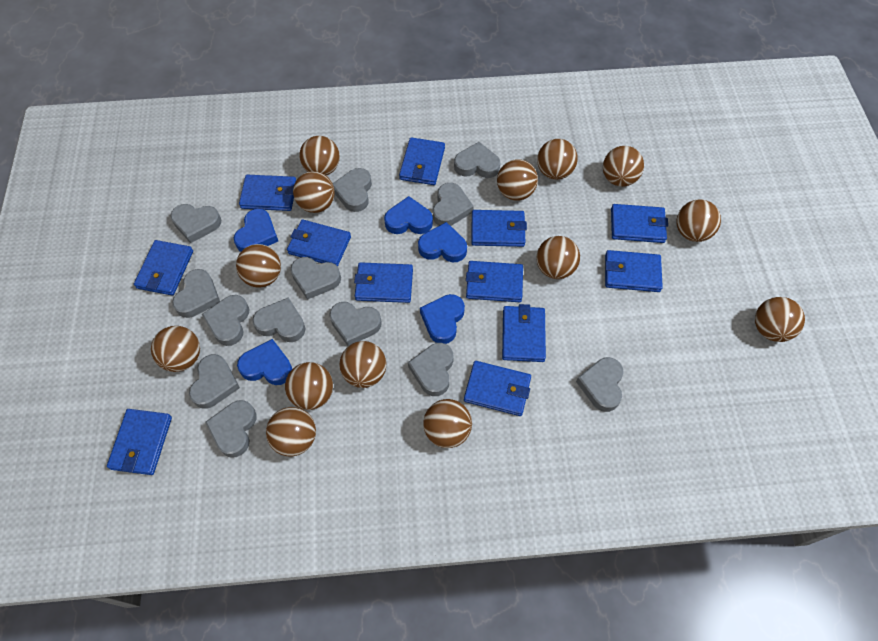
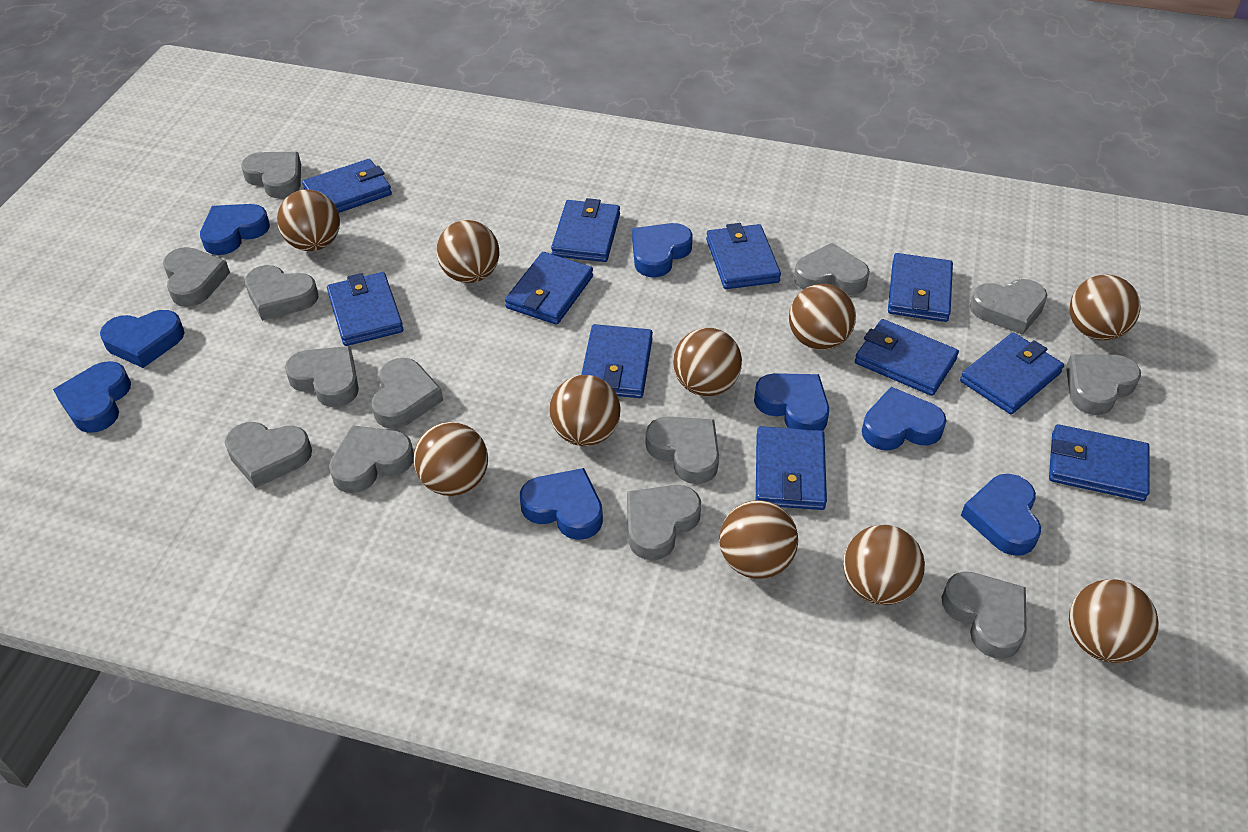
blue heart: [234,209,278,252] [237,339,292,385] [384,196,433,234] [418,222,467,262] [420,294,465,344] = 5 -> [53,361,131,433] [100,310,185,368] [200,204,270,255] [520,468,603,540] [632,223,693,277] [754,373,829,431] [862,387,947,450] [961,474,1041,556] = 8
blue wallet: [107,409,172,475] [134,240,193,296] [239,175,296,211] [287,219,351,267] [354,262,413,303] [399,137,445,185] [464,361,531,416] [466,261,523,302] [471,210,527,247] [502,304,546,362] [605,250,663,292] [611,204,668,243] = 12 -> [302,159,392,213] [327,272,404,346] [505,252,593,325] [551,198,620,262] [581,324,653,398] [706,223,781,289] [756,426,827,510] [855,319,959,396] [888,253,953,322] [960,332,1064,414] [1049,424,1150,501] = 11
brown ball: [151,326,200,372] [236,244,281,288] [266,407,316,456] [285,362,333,410] [293,171,335,213] [299,136,340,175] [339,341,386,388] [423,399,472,448] [497,159,538,201] [536,236,580,279] [537,139,578,180] [603,146,644,187] [676,199,721,242] [755,297,805,342] = 14 -> [277,190,340,251] [413,422,488,496] [436,220,499,283] [549,375,621,446] [673,328,742,396] [719,500,798,579] [789,284,856,350] [843,525,925,605] [1069,579,1159,663] [1070,275,1141,340] = 10

